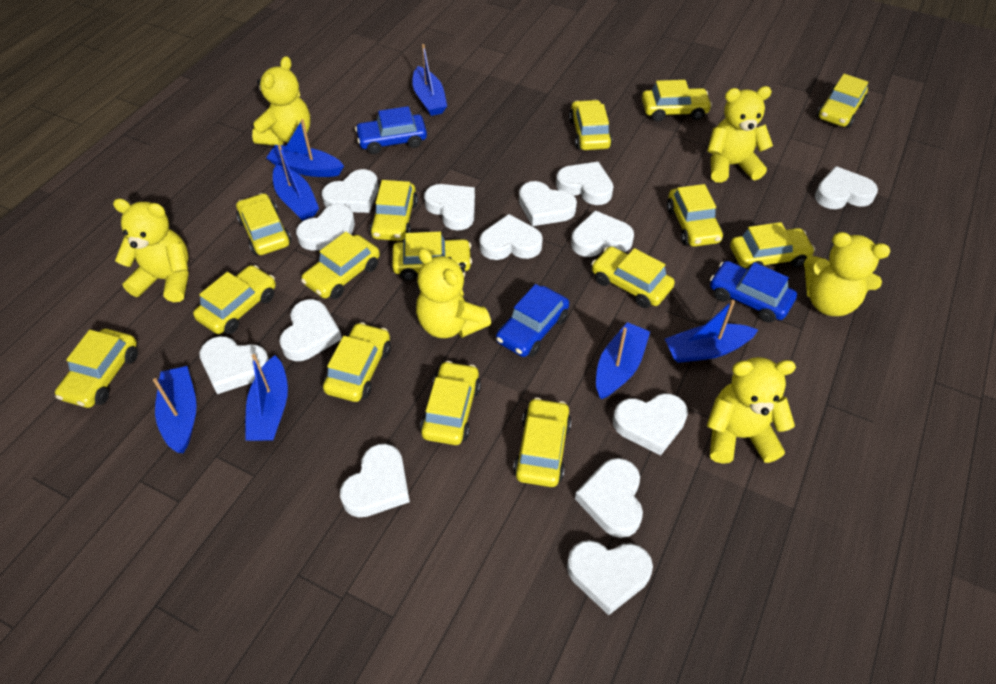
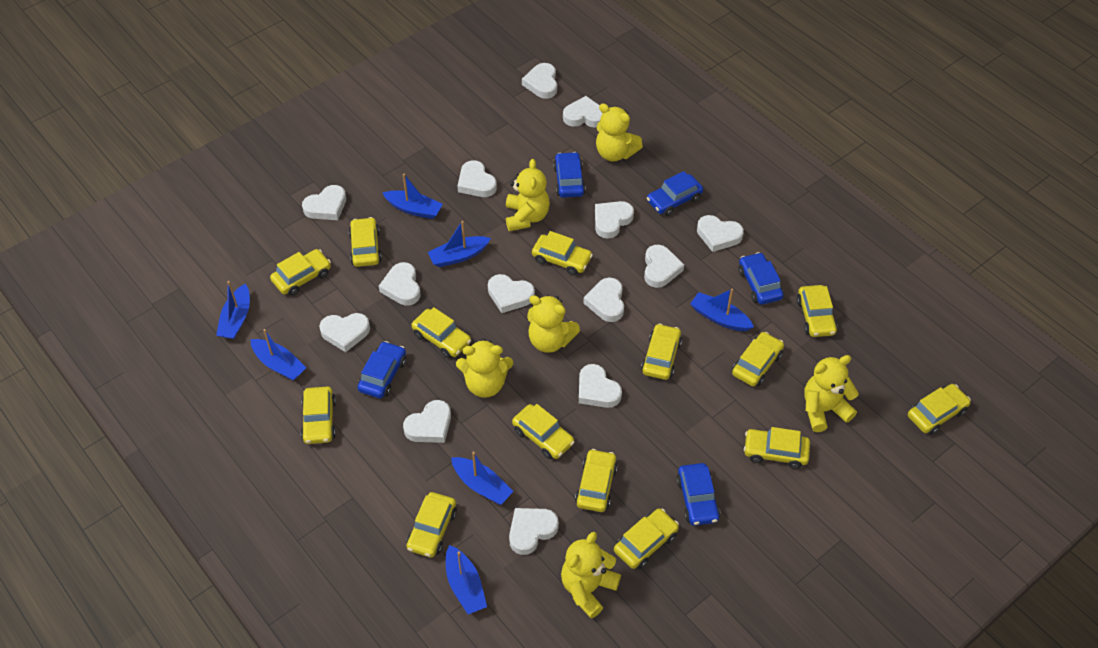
blue car: [355,106,427,154] [496,284,569,357] [710,261,797,323] = 3 -> [357,341,406,398] [553,152,586,198] [647,171,703,216] [676,463,720,526] [738,252,783,305] = 5
yellow car: [55,329,138,408] [193,265,276,334] [236,193,291,255] [301,232,380,299] [323,322,391,402] [370,180,418,241] [392,232,472,281] [420,361,481,445] [513,398,572,487] [569,100,612,150] [592,246,675,308] [642,80,712,122] [667,184,723,247] [730,222,815,269] [817,74,868,128] = 15 -> [270,249,331,296] [301,386,336,444] [349,217,382,267] [406,492,457,558] [411,307,471,358] [512,404,575,459] [532,231,593,276] [575,449,618,512] [614,508,679,569] [641,323,682,380] [732,332,784,386] [744,427,810,469] [796,285,837,337] [908,384,971,435] = 14

